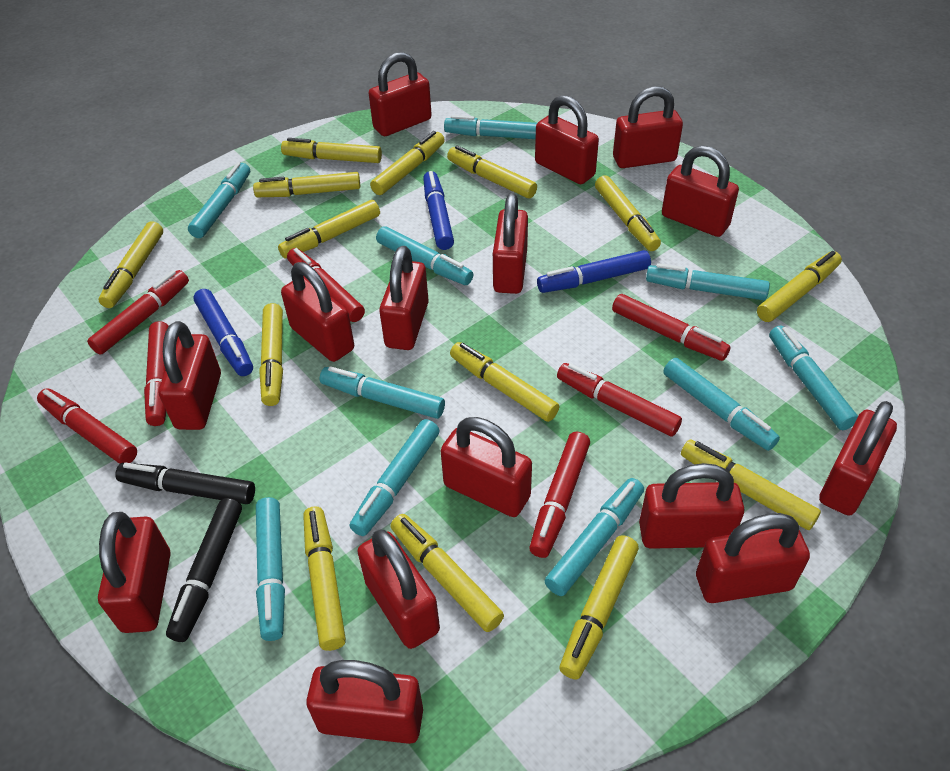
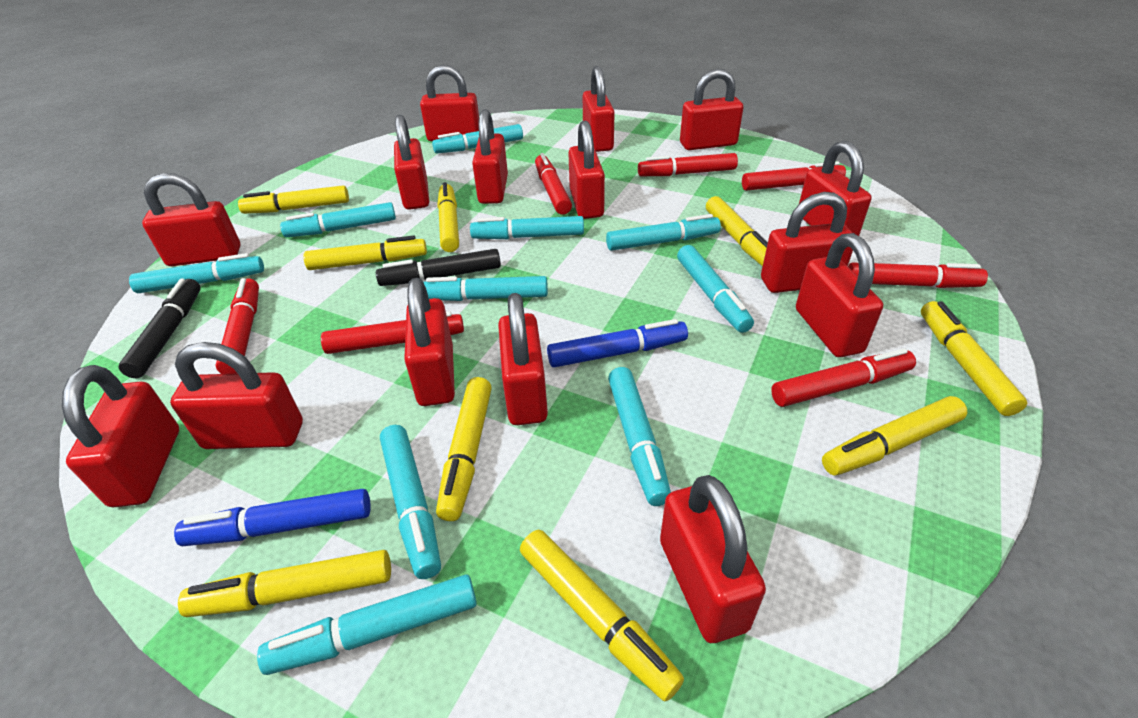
blue marker: [193,289,253,376] [423,171,454,250] [537,250,651,293] = 3 -> [174,489,371,546] [547,319,688,367] = 2
yellow marker: [98,221,163,308] [253,172,360,197] [259,303,283,406] [278,200,380,258] [281,138,382,163] [303,506,346,651] [370,131,445,195] [390,514,504,632] [447,146,537,198] [450,342,559,422] [559,535,639,679] [595,175,661,251] [681,439,821,530] [757,251,842,322] = 14 -> [178,550,391,617] [238,185,349,214] [303,235,427,270] [436,377,492,521] [437,182,459,252] [520,530,684,702] [706,196,768,266] [822,396,967,476] [921,301,1028,416] = 9

